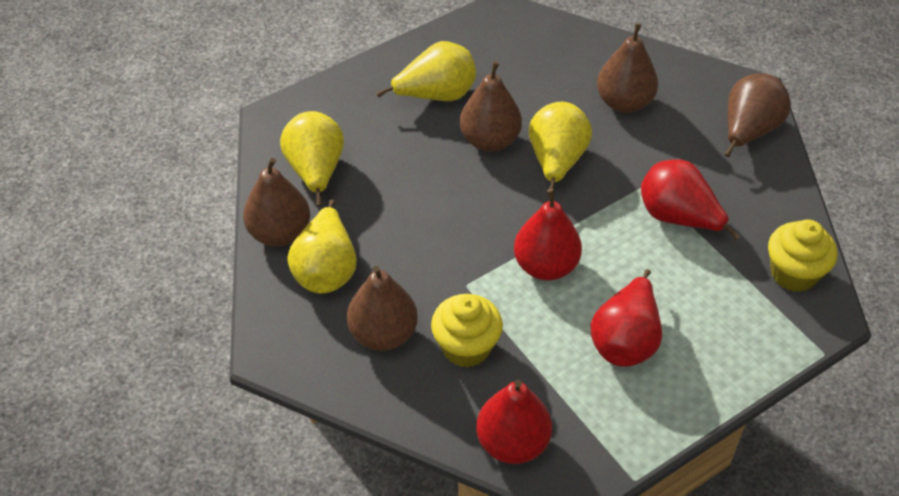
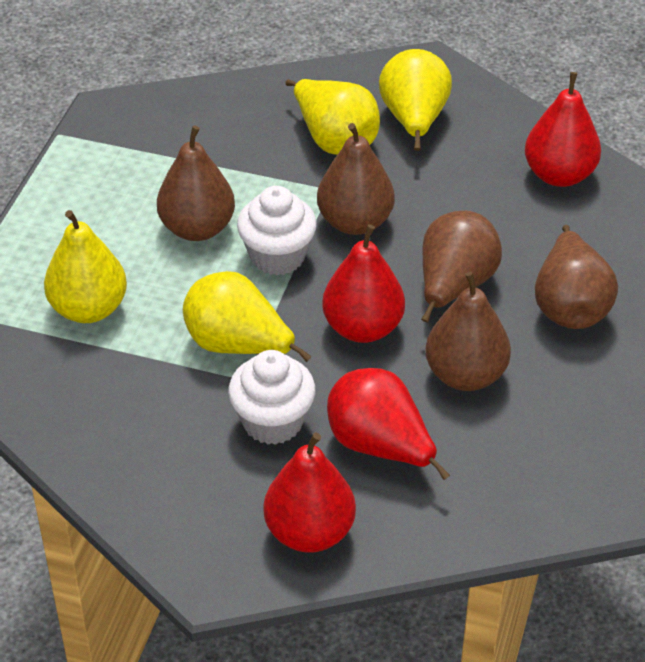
white cupcake: none = 0 -> [228,350,316,445] [237,186,317,275] = 2
yellow cupcake: [431,294,503,367] [768,220,837,292] = 2 -> none = 0

